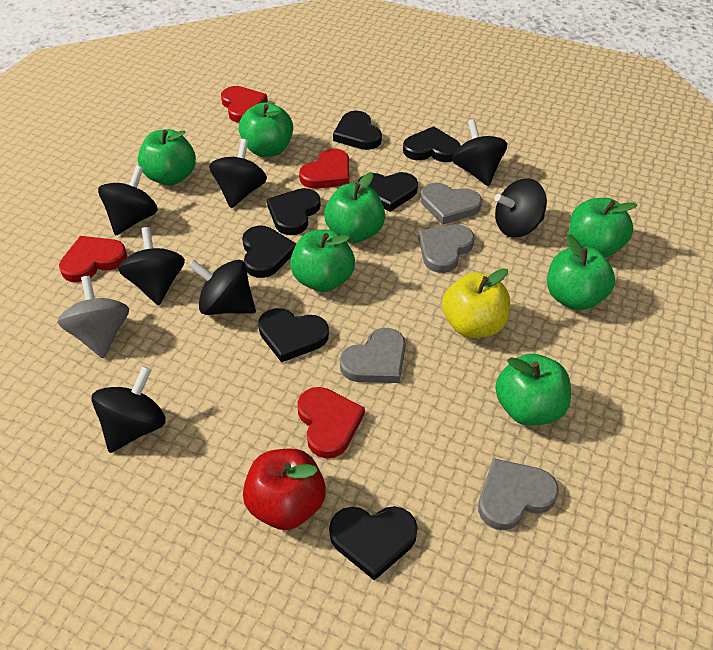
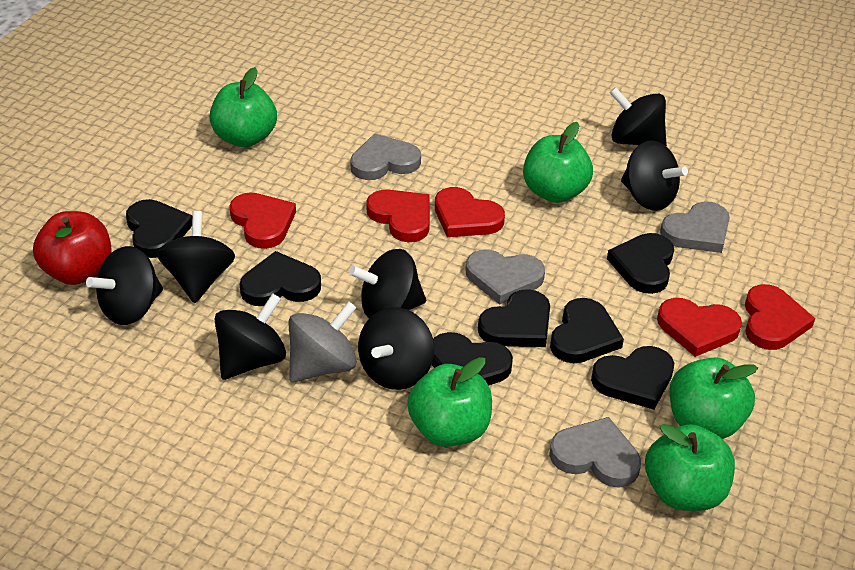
green apple: [138,129,196,185] [239,102,293,157] [290,229,355,292] [324,172,385,243] [495,354,571,426] [547,234,615,310] [569,198,637,257] = 7 -> [209,67,277,147] [407,357,492,447] [523,122,593,203] [645,424,735,511] [670,358,758,439] = 5
red heart: [59,236,128,283] [221,86,268,123] [297,387,365,459] [299,149,349,189] = 4 -> [229,192,296,249] [367,190,430,242] [435,187,505,237] [657,298,742,357] [745,284,815,350] = 5
yellow apple: [442,268,510,338] = 1 -> none = 0

